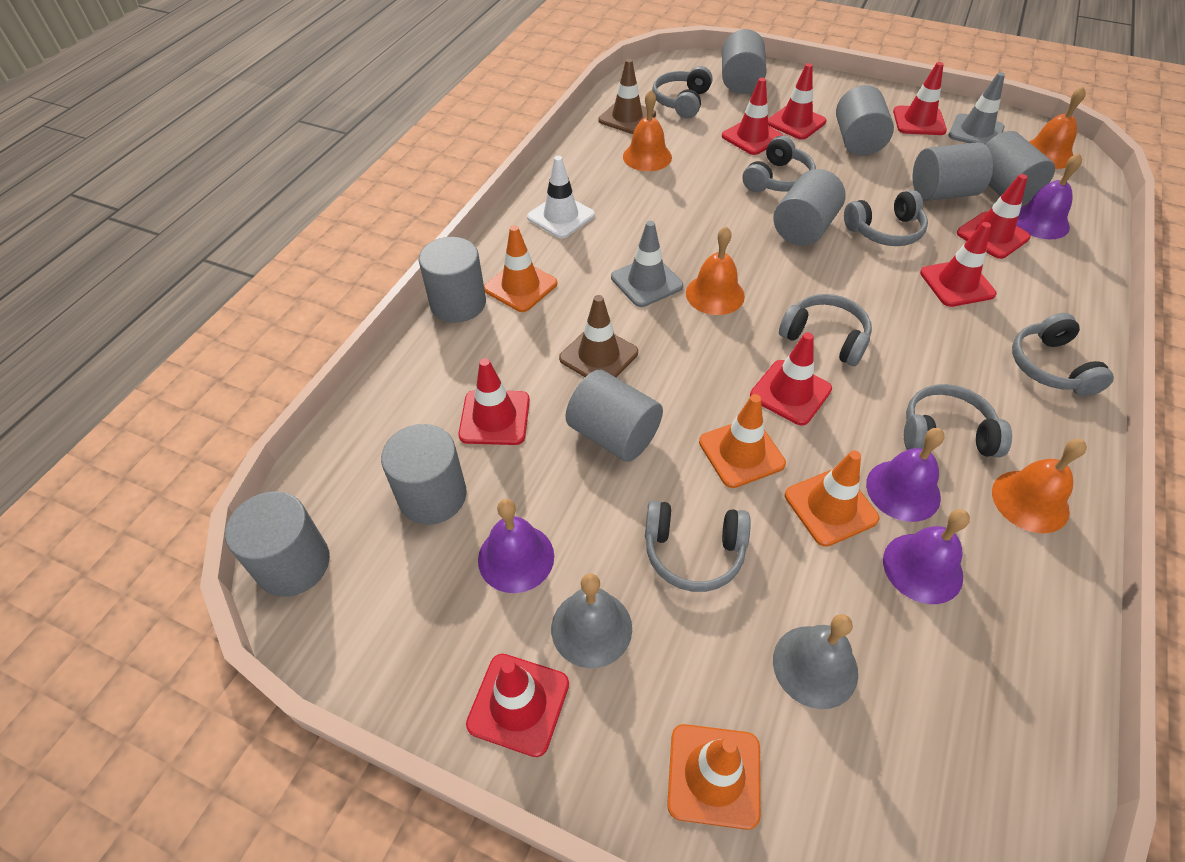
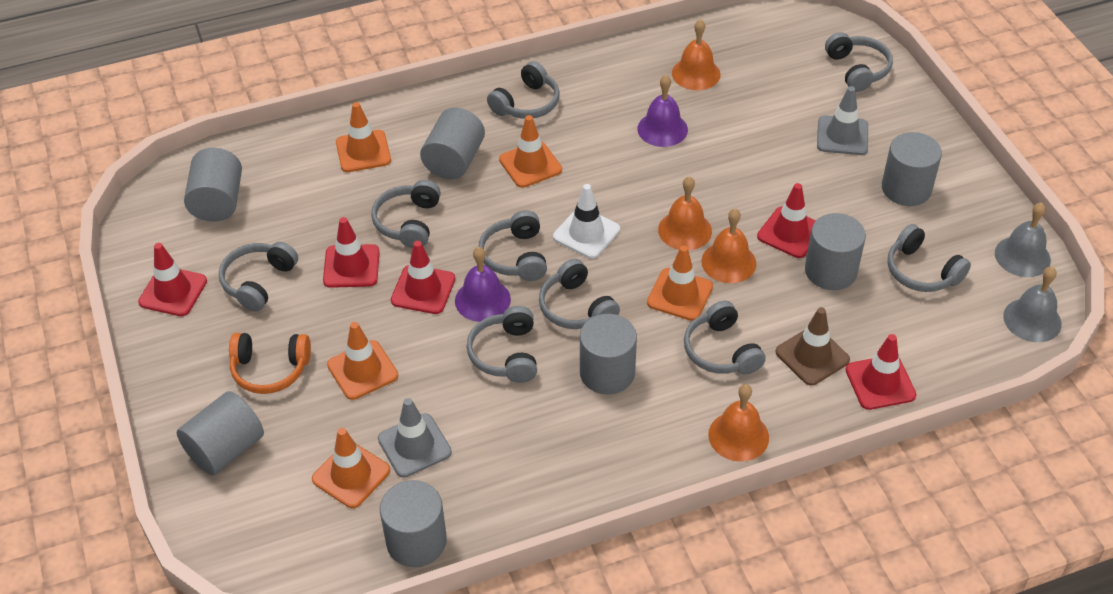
brown traffic cone: [559,295,638,377] [598,59,656,134] = 2 -> [775,307,850,386] = 1
grey cylinder: [225,491,330,597] [381,424,466,525] [419,237,486,323] [566,370,663,462] [722,29,767,94] [773,169,846,246] [836,85,894,156] [913,142,993,201] [985,131,1055,204] = 9 -> [177,391,264,475] [184,148,242,222] [380,480,447,567] [420,108,485,179] [580,314,637,395] [805,213,866,290] [882,132,942,206] = 7
grey headphones: [645,500,751,592] [652,66,713,118] [742,136,816,192] [779,294,872,366] [844,190,928,246] [904,384,1012,457] [1012,313,1114,396] = 7 -> [219,242,298,312] [371,180,441,248] [467,306,537,383] [479,210,547,281] [487,61,560,119] [539,259,620,329] [684,300,766,375] [825,32,893,92] [887,224,971,292] = 9
orange headphones: none = 0 -> [229,333,311,394] = 1
orange traffic cone: [484,225,557,312] [667,724,761,830] [699,394,786,488] [785,450,880,547] = 4 -> [312,428,390,508] [327,322,398,400] [336,102,391,172] [499,115,562,188] [647,246,713,321] = 5
purple bell: [478,499,554,593] [866,428,945,522] [883,509,970,604] [1016,153,1082,239] = 4 -> [455,247,511,322] [637,75,688,147] = 2
red traffic cone: [458,358,530,445] [466,654,569,757] [722,78,783,155] [750,332,832,425] [768,63,827,140] [893,62,947,135] [920,222,997,307] [957,174,1030,259] = 8 -> [138,243,207,316] [323,217,380,288] [391,241,455,314] [757,183,816,258] [845,334,917,410] = 5

